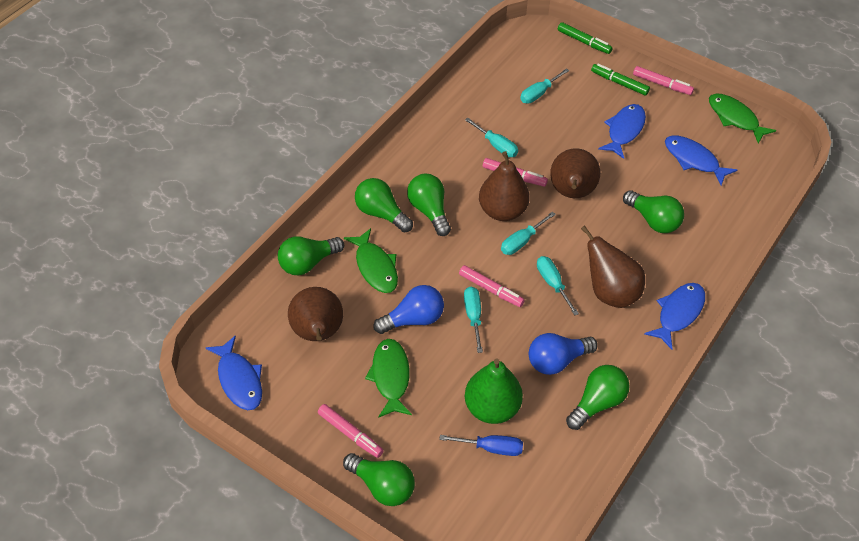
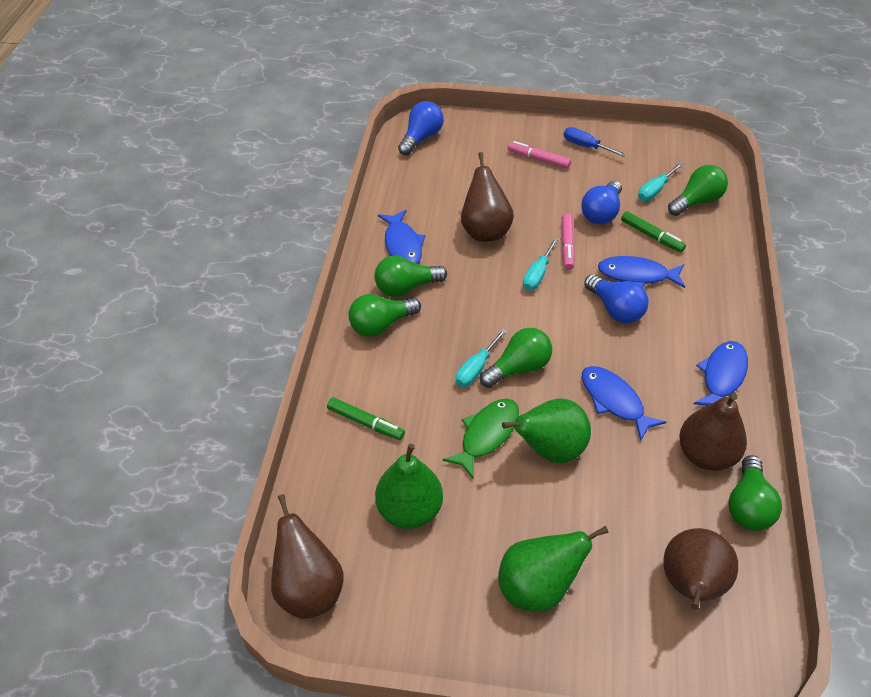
blue light bulb: [373,285,444,334] [529,333,598,375] = 2 -> [398,101,444,155] [581,181,622,224] [584,274,649,323] = 3
green fish: [344,228,398,293] [365,339,412,418] [709,93,777,144] = 3 -> [442,399,519,478] = 1
green light bulb: [278,236,344,275] [343,453,415,506] [355,178,413,233] [407,174,451,236] [566,365,630,430] [623,190,684,233] = 6 -> [349,294,421,337] [374,255,447,297] [480,328,552,388] [668,165,728,216] [729,455,782,531] = 5
green pear: [465,359,523,424] = 1 -> [375,444,443,529] [498,526,609,612] [502,399,591,463] = 3
pink marker: [318,404,384,458] [459,265,525,307] [483,158,548,187] [633,66,694,95] = 4 -> [507,141,571,169] [561,214,575,270] = 2
turquoise screwdriver: [464,287,483,353] [465,118,518,157] [501,212,556,255] [520,68,569,103] [537,256,579,316] = 5 -> [456,328,507,387] [523,238,558,291] [638,163,683,201] = 3

